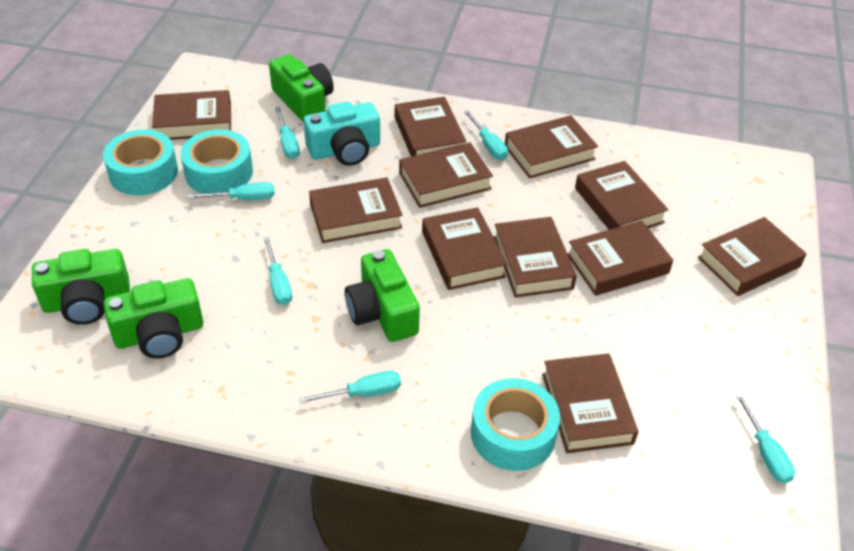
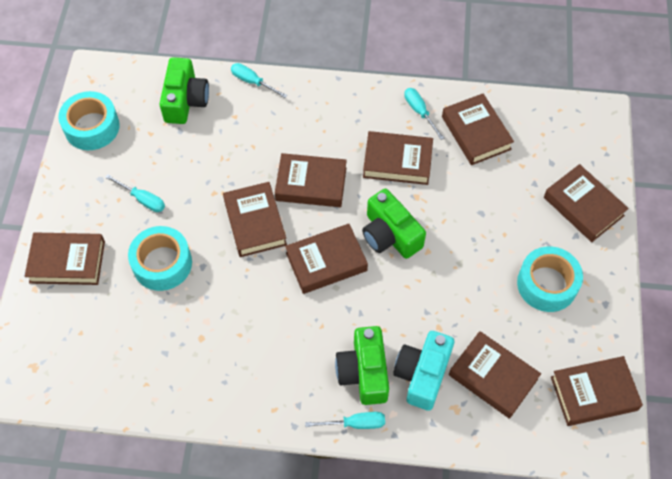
brown book: [152,90,231,140] [309,177,402,243] [395,97,467,156] [399,142,493,208] [422,207,507,290] [493,217,577,298] [505,115,598,178] [542,353,639,453] [567,221,673,296] [575,161,668,230] [698,217,807,296] = 11 -> [25,232,105,285] [223,182,287,257] [275,153,347,207] [285,224,368,294] [363,131,433,185] [442,94,514,165] [449,331,541,419] [544,164,629,242] [551,356,643,426] = 9
green camera: [32,249,130,325] [103,278,203,358] [269,54,334,122] [345,249,420,342] = 4 -> [159,57,209,124] [335,326,389,405] [362,189,426,259] = 3
turquoise screwdriver: [188,182,275,200] [263,237,292,305] [275,107,300,159] [299,371,401,403] [464,110,508,160] [735,392,795,483] = 6 -> [105,174,165,212] [231,63,287,98] [305,412,385,429] [404,88,444,140] = 4

